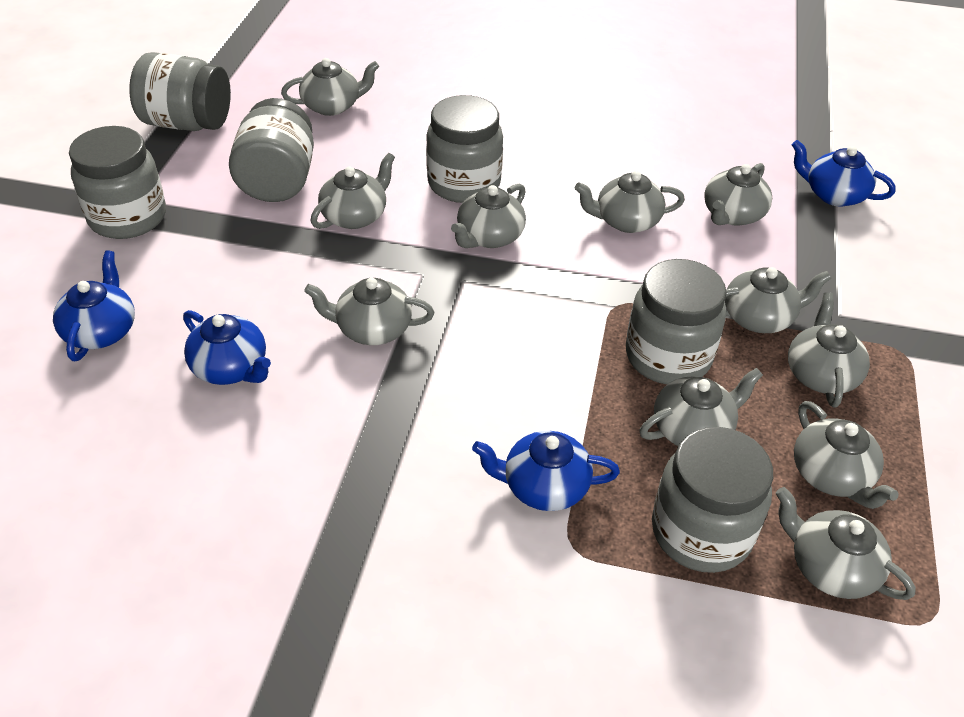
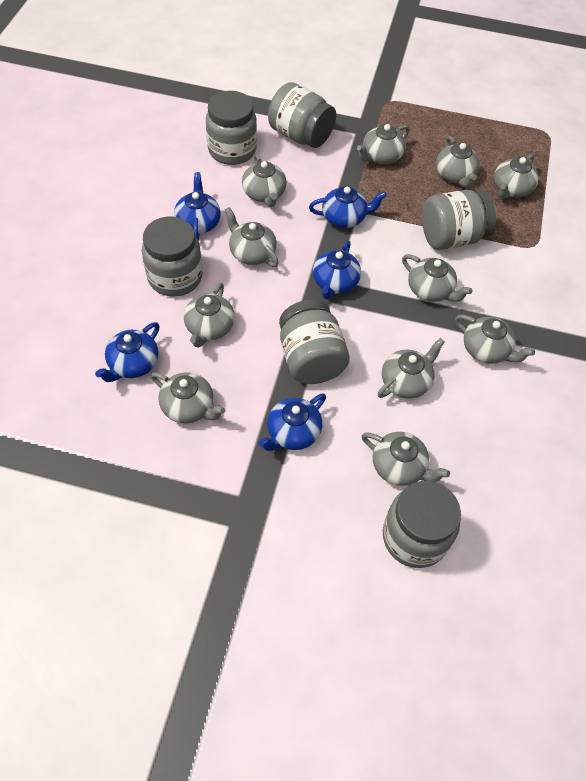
blue teapot: [53,250,135,361] [183,310,271,385] [472,431,620,511] [792,140,896,207] = 4 -> [95,322,159,382] [174,172,221,240] [258,393,326,451] [309,186,387,228] [313,241,361,299] = 5

